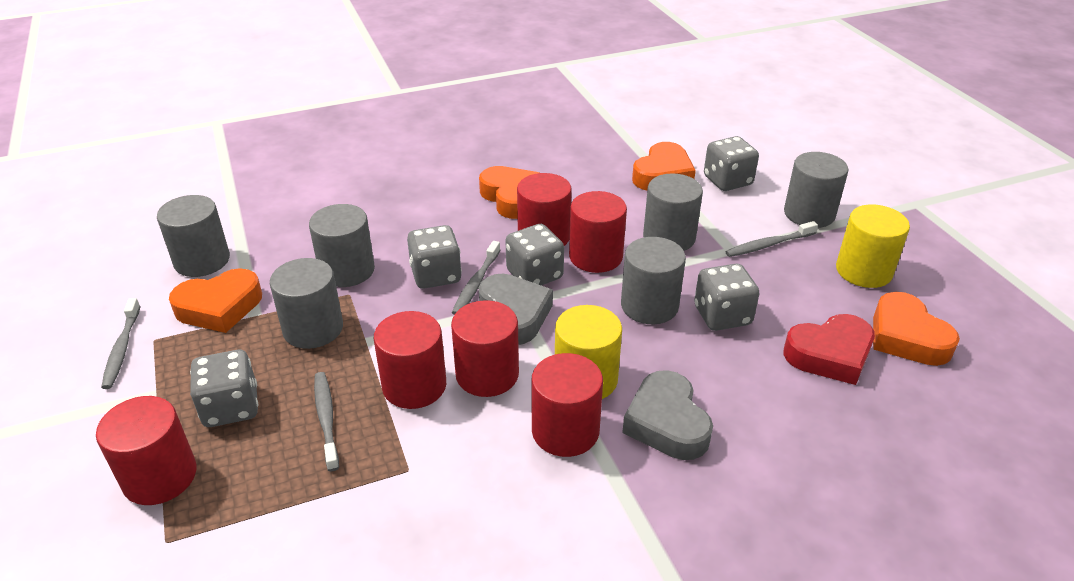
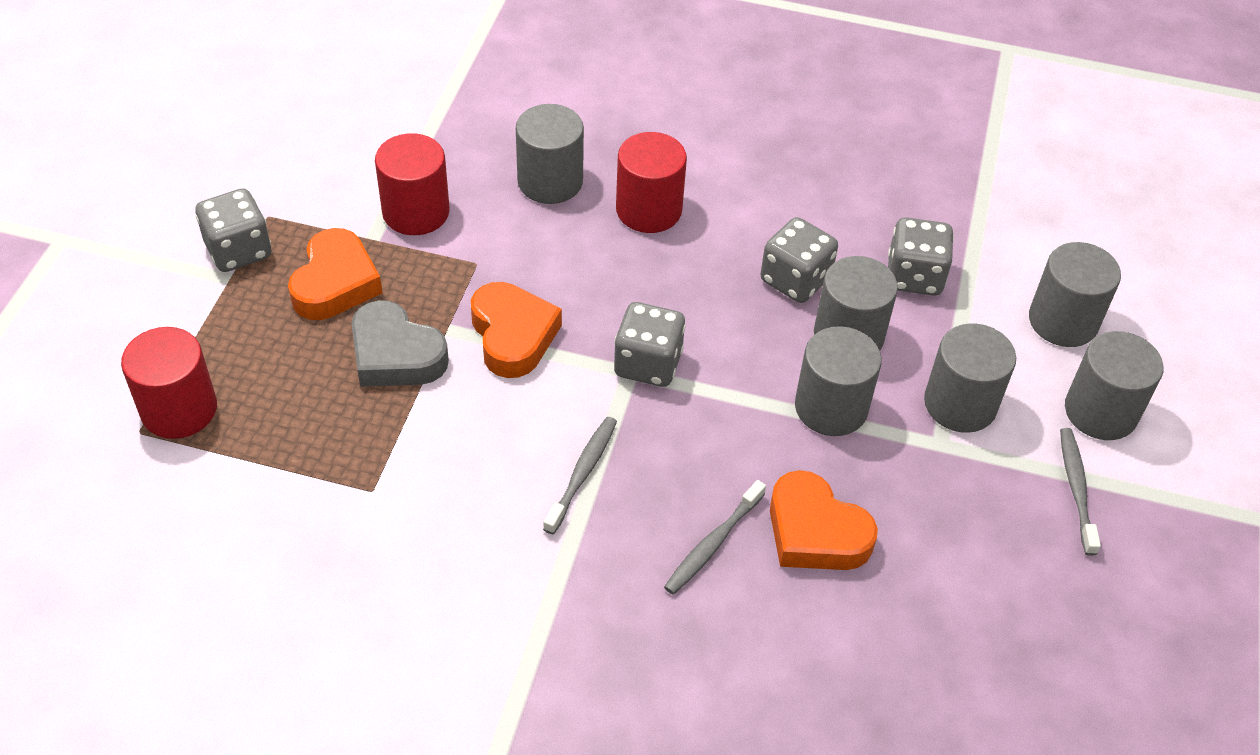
grey dice: [190,350,258,427] [407,225,462,289] [505,224,564,286] [694,264,760,331] [704,136,759,191] = 5 -> [195,188,271,272] [614,302,686,387] [761,217,838,303] [888,217,954,296] = 4
grey heart: [479,274,553,345] [622,370,713,460] = 2 -> [352,300,449,387] = 1
grey toothbrush: [101,298,141,389] [314,372,339,471] [452,241,500,315] [725,221,818,257] = 4 -> [543,417,617,534] [664,480,766,595] [1060,428,1101,556] = 3
orange heart: [169,268,262,333] [479,166,540,219] [632,142,696,190] [873,292,960,366] = 4 -> [288,228,382,320] [471,282,562,378] [770,470,878,570] = 3
red cylinder: [96,396,197,505] [374,311,446,409] [451,300,519,397] [517,173,572,246] [531,353,603,457] [569,191,627,273] = 6 -> [121,327,217,439] [375,133,450,235] [616,132,687,233] = 3
red heart: [783,314,875,385] = 1 -> none = 0
yellow cylinder: [555,305,622,399] [836,205,910,288] = 2 -> none = 0

